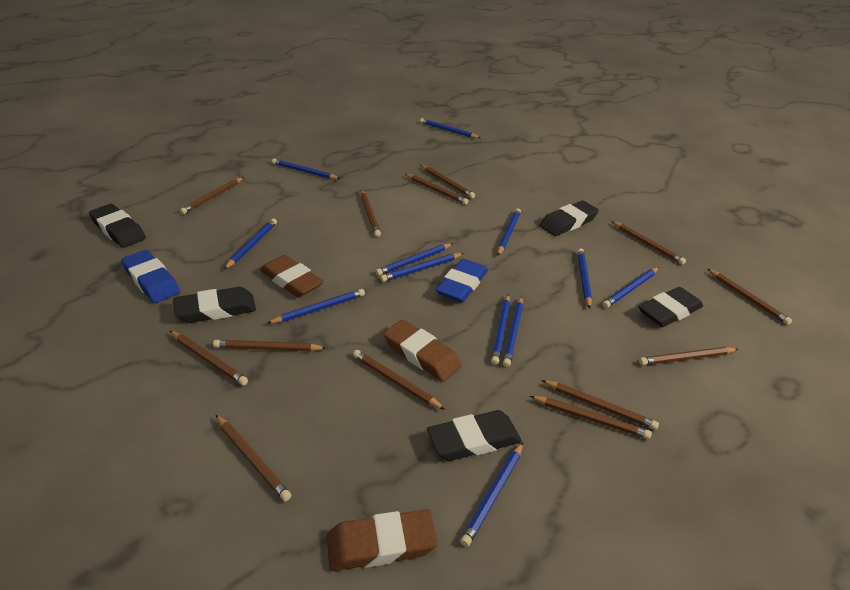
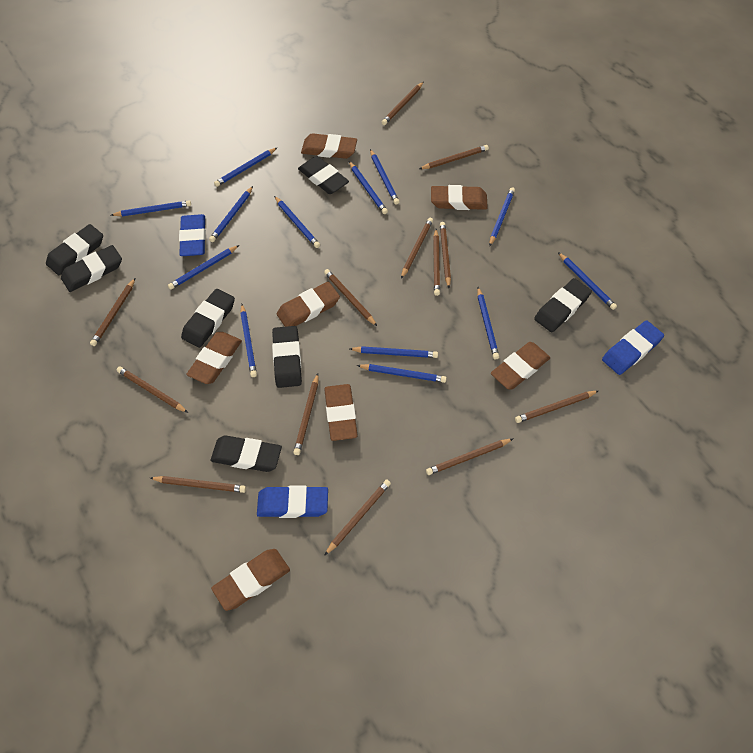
black eraser: [89,204,146,248] [173,287,256,323] [427,410,522,461] [540,201,599,236] [638,287,703,327] = 5 -> [46,224,103,275] [61,245,122,292] [181,289,235,348] [211,435,282,472] [272,326,302,388] [298,156,349,194] [534,278,592,332] = 7
blue eraser: [121,250,180,303] [436,259,488,302] = 2 -> [179,214,206,256] [257,485,328,518] [602,320,664,375] = 3
blue pencil: [224,218,277,270] [266,289,365,324] [272,159,340,179] [375,243,453,276] [380,253,464,282] [420,118,480,138] [460,442,523,547] [491,294,510,365] [497,208,521,255] [503,296,523,367] [577,249,592,309] [603,267,659,308] = 12 -> [111,200,191,216] [168,245,239,290] [209,186,253,242] [214,147,278,187] [240,304,257,377] [274,196,320,248] [349,161,388,214] [349,346,438,358] [357,364,447,383] [370,149,399,205] [477,287,499,359] [489,188,515,247] [558,252,617,310] = 13
brown eraser: [260,255,324,298] [327,509,438,571] [384,319,462,382] = 3 -> [186,332,242,384] [211,549,290,611] [277,282,340,327] [301,133,357,159] [324,384,358,441] [431,185,488,210] [491,342,550,390] = 7

